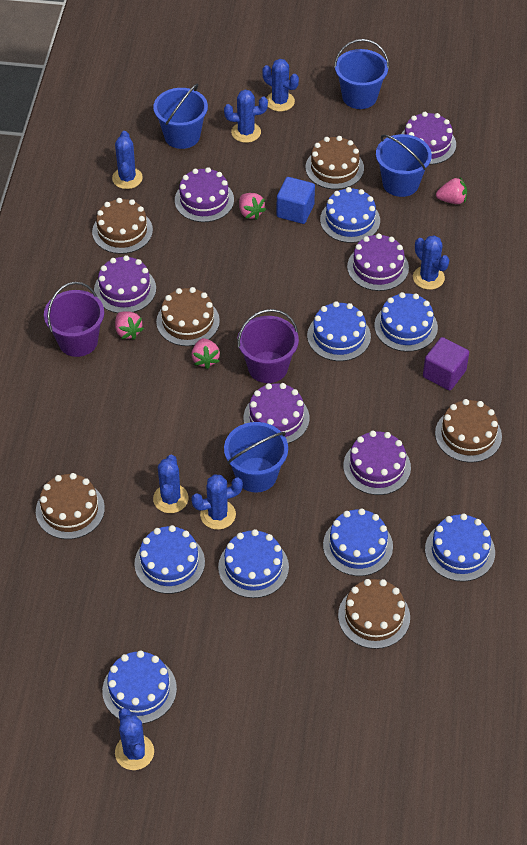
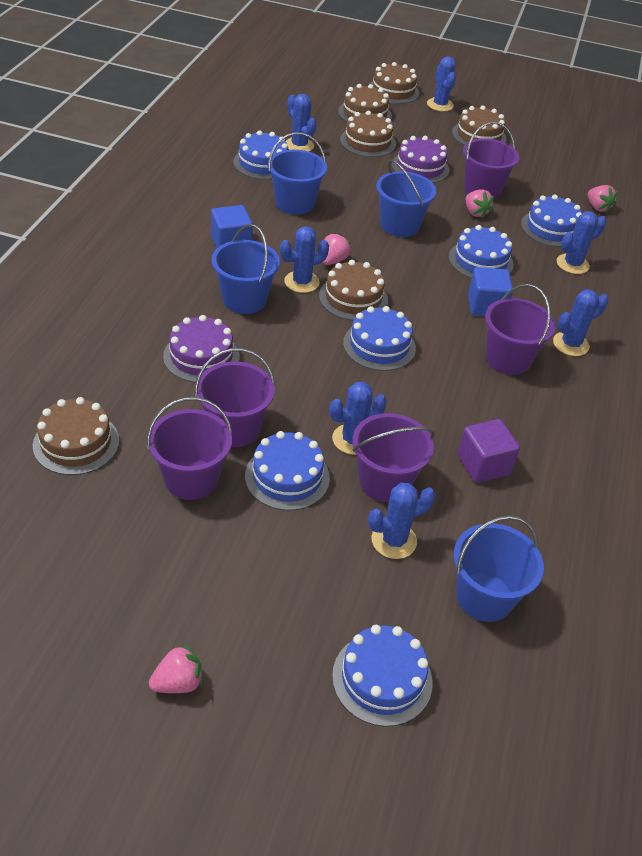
blue cake: [102,650,177,724] [134,525,205,594] [218,529,289,598] [307,301,371,361] [320,187,380,243] [323,508,393,576] [374,292,438,352] [425,513,495,582] = 8 -> [234,130,288,180] [245,431,330,511] [332,625,432,727] [343,306,416,371] [449,225,513,279] [521,194,582,247] = 6
blue cube: [277,177,315,224] = 1 -> [211,205,253,248] [468,267,513,316] = 2
purple bucket: [44,282,104,357] [238,309,299,383] = 2 -> [147,397,232,500] [195,348,275,447] [352,413,434,502] [463,122,519,199] [485,284,555,375] = 5
purple cake: [94,255,156,313] [175,167,234,222] [243,383,309,443] [343,431,411,495] [347,233,409,291] [401,112,456,165] = 6 -> [163,315,240,383] [392,136,449,183] = 2

